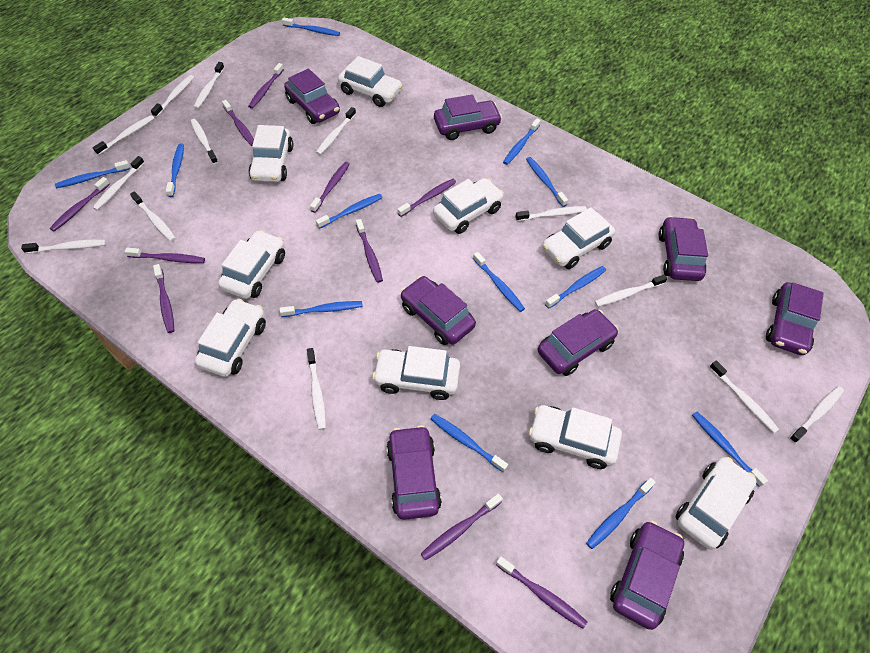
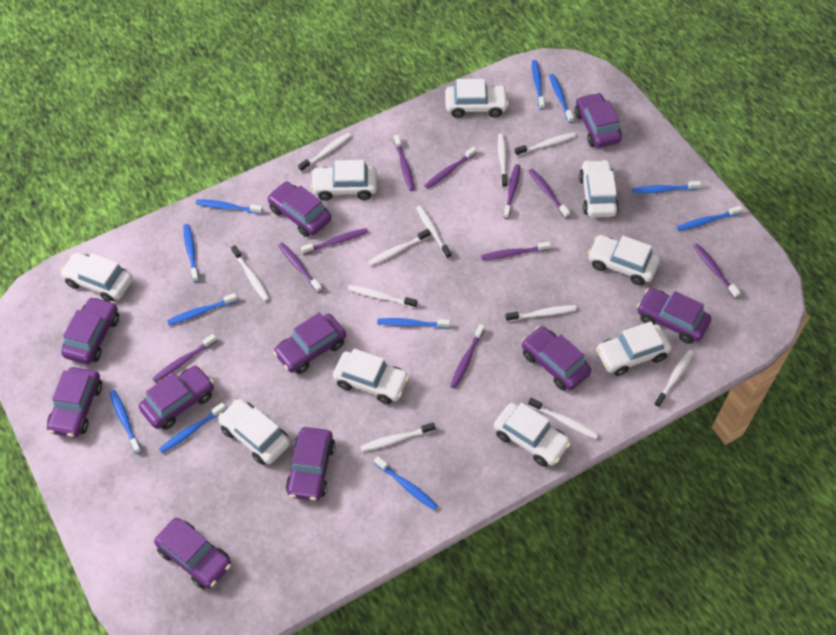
blue toothbrush: [55,160,130,188] [166,143,184,197] [280,301,363,317] [282,17,340,36] [316,194,383,229] [430,414,508,472] [473,252,525,312] [503,118,541,165] [526,157,568,207] [545,266,606,309] [586,478,656,549] [692,412,768,487] = 12 -> [109,390,141,454] [159,403,226,453] [167,293,237,325] [183,224,199,282] [196,199,263,214] [374,456,438,510] [377,318,450,328] [532,60,545,110] [549,74,574,123] [632,181,701,193] [677,206,742,231] = 11
purple car: [284,69,340,124] [386,425,442,520] [400,276,476,345] [434,94,502,140] [538,309,619,376] [610,520,684,630] [659,216,708,281] [766,282,824,355] = 8 -> [47,367,102,438] [61,296,119,364] [139,366,214,430] [154,518,231,589] [267,182,331,237] [273,312,346,374] [286,427,335,501] [522,326,591,390] [575,92,622,148] [637,288,711,344] = 10
white toothbrush: [21,240,106,254] [93,115,154,155] [93,156,144,210] [130,191,176,241] [151,75,194,117] [190,119,218,164] [194,62,224,109] [307,348,326,430] [316,107,356,155] [515,206,587,221] [594,274,667,307] [709,360,779,433] [789,386,844,443] = 13 -> [231,245,269,301] [298,133,351,172] [348,285,417,308] [360,422,435,452] [368,229,430,266] [416,205,452,259] [498,134,508,188] [505,305,577,322] [515,132,576,156] [528,397,599,439] [654,350,694,408] = 11

